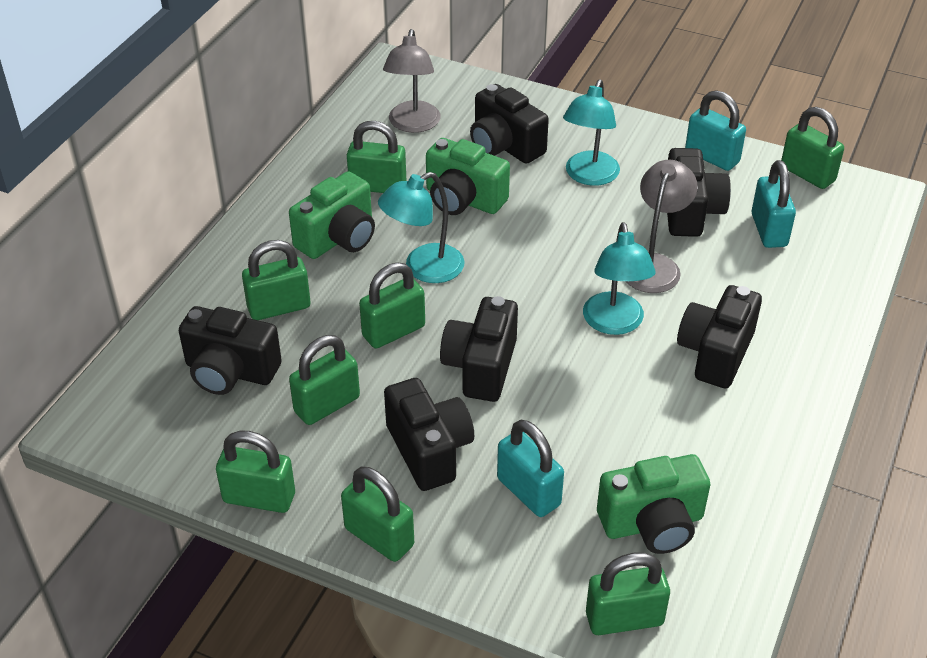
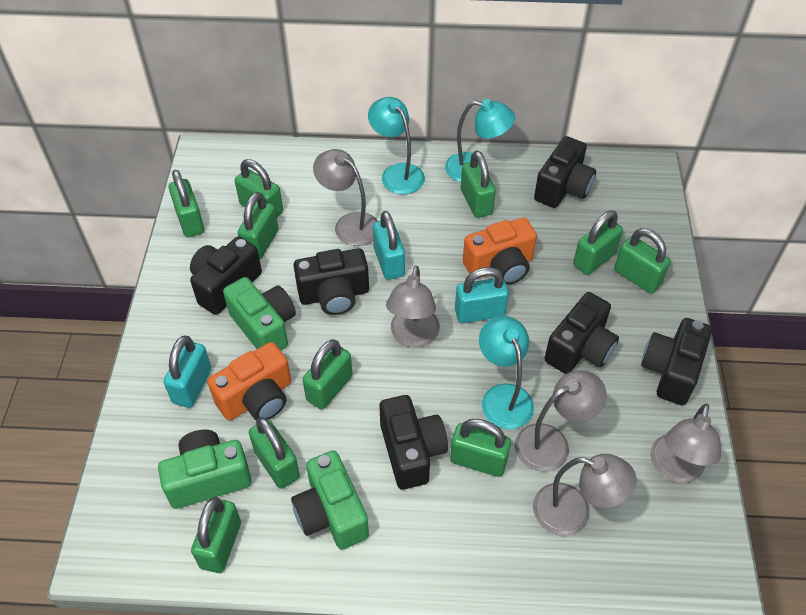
green padlock: [216,430,295,513] [242,240,310,320] [289,335,360,425] [341,467,414,562] [347,121,406,193] [359,262,425,349] [586,552,670,635] [781,107,844,189] = 8 -> [169,170,204,237] [191,497,241,573] [235,159,283,217] [238,192,278,260] [249,417,300,489] [303,339,353,410] [450,419,511,477] [461,151,496,218] [573,210,623,275] [614,228,671,294] = 10
grey lamp: [383,29,441,133] [626,160,698,293] = 2 -> [313,149,378,246] [386,266,440,347] [515,370,607,472] [533,454,636,536] [650,404,721,483] = 5
orange camera: none = 0 -> [207,342,291,421] [463,217,537,285] = 2

